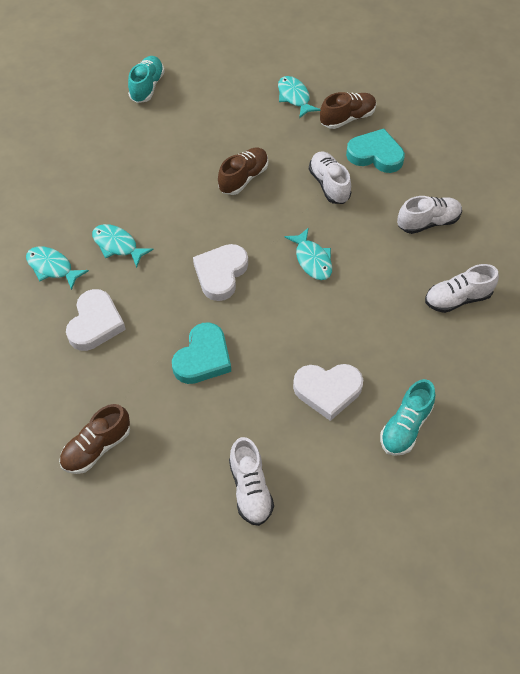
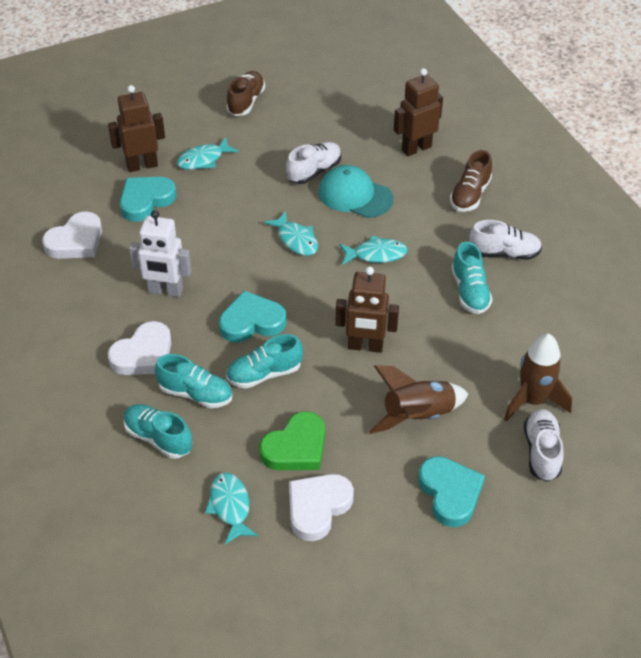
brown robot: none = 0 -> [108,85,165,172] [335,266,399,353] [394,68,443,156] = 3
brown rocket: none = 0 -> [369,365,468,434] [504,334,572,421] = 2
brown shoe: [59,404,130,474] [218,148,268,195] [320,92,376,129] = 3 -> [226,71,265,116] [450,150,492,212] = 2
green heart: none = 0 -> [259,411,325,470] = 1
turquoise cap: none = 0 -> [318,165,393,218] = 1
turquoise heart: [172,322,231,384] [346,129,405,173] = 2 -> [120,177,176,222] [219,291,286,342] [418,456,485,527] = 3
turquoise shoe: [128,56,165,103] [380,379,436,456] = 2 -> [124,404,192,458] [155,354,232,408] [226,334,303,389] [451,242,493,314] = 4
white robot: none = 0 -> [129,210,191,297] = 1
white shoe: [229,437,274,526] [309,151,351,204] [397,196,462,234] [425,264,499,313] = 4 -> [286,142,341,184] [469,220,542,260] [524,409,564,482] = 3

